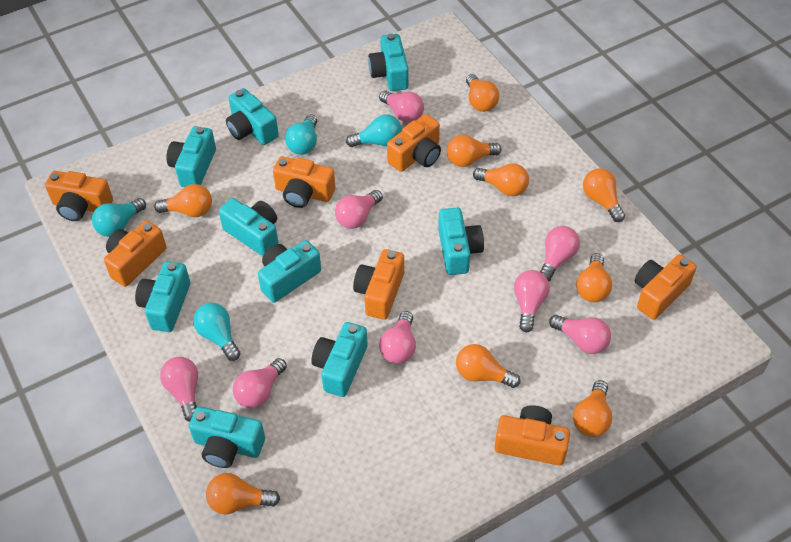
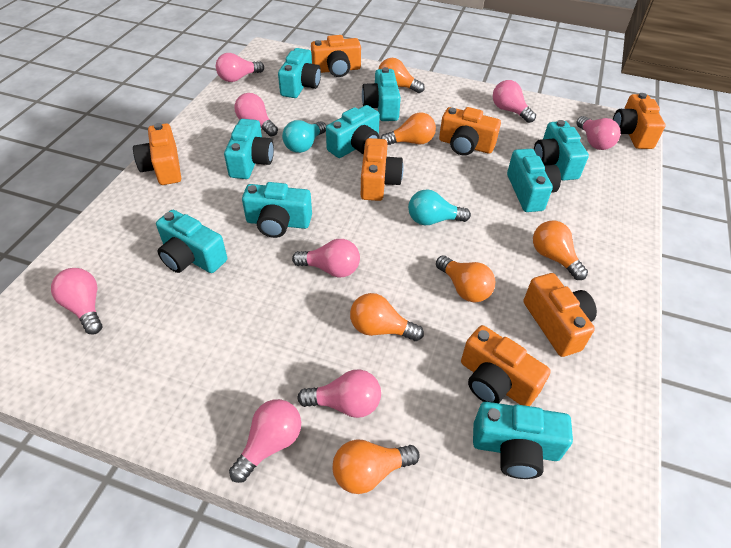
orange light bulb: [154,184,212,217] [206,473,280,514] [447,135,501,167] [456,344,520,388] [466,74,499,112] [473,163,529,196] [573,380,612,437] [576,253,612,302] [583,168,625,222] = 9 -> [333,439,420,494] [350,293,424,341] [378,58,425,93] [381,113,436,146] [436,255,495,302] [533,221,588,280] = 6
turquoise light bulb: [92,198,146,237] [193,303,241,361] [285,114,317,155] [346,114,402,147] = 4 -> [282,120,326,153] [408,189,471,225] = 2

